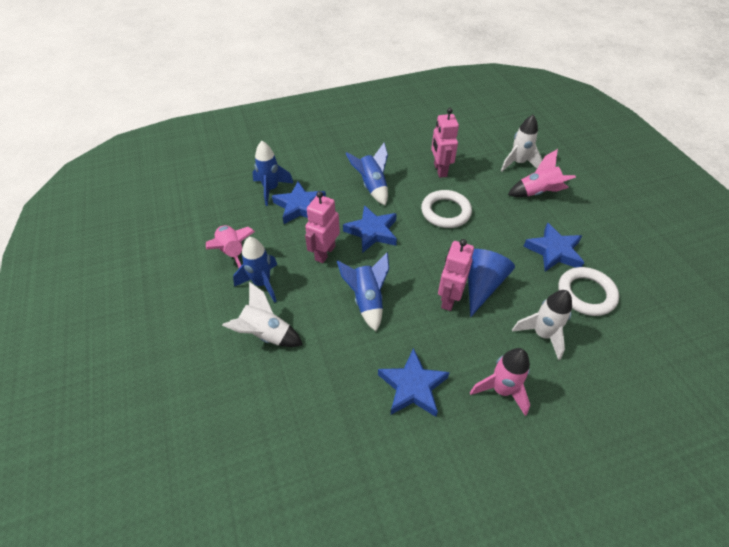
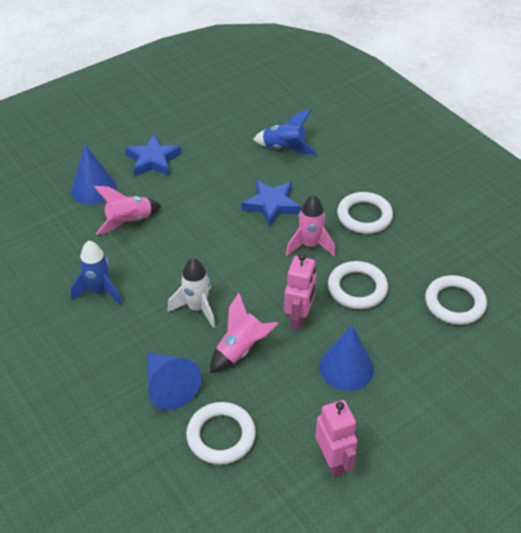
blue cone: [468,249,515,317] = 1 -> [71,145,117,205] [147,353,201,410] [319,325,374,391] = 3
blue rocket: [233,237,277,303] [252,141,294,206] [337,253,389,331] [345,143,388,205] = 4 -> [70,241,122,305] [253,109,317,154] = 2
blue star: [272,181,326,224] [343,205,397,253] [378,348,450,417] [523,223,584,271] = 4 -> [125,135,182,177] [241,180,301,227] = 2
pink robot: [305,191,340,263] [431,108,459,178] [438,239,474,311] = 3 -> [284,254,317,330] [315,400,358,478] = 2
white ring: [421,190,472,228] [558,267,619,316] = 2 -> [186,402,256,465] [328,261,388,309] [337,192,393,234] [425,275,487,325] = 4
white rocket: [222,282,303,347] [501,115,542,171] [512,290,572,360] = 3 -> [168,258,215,328] = 1

